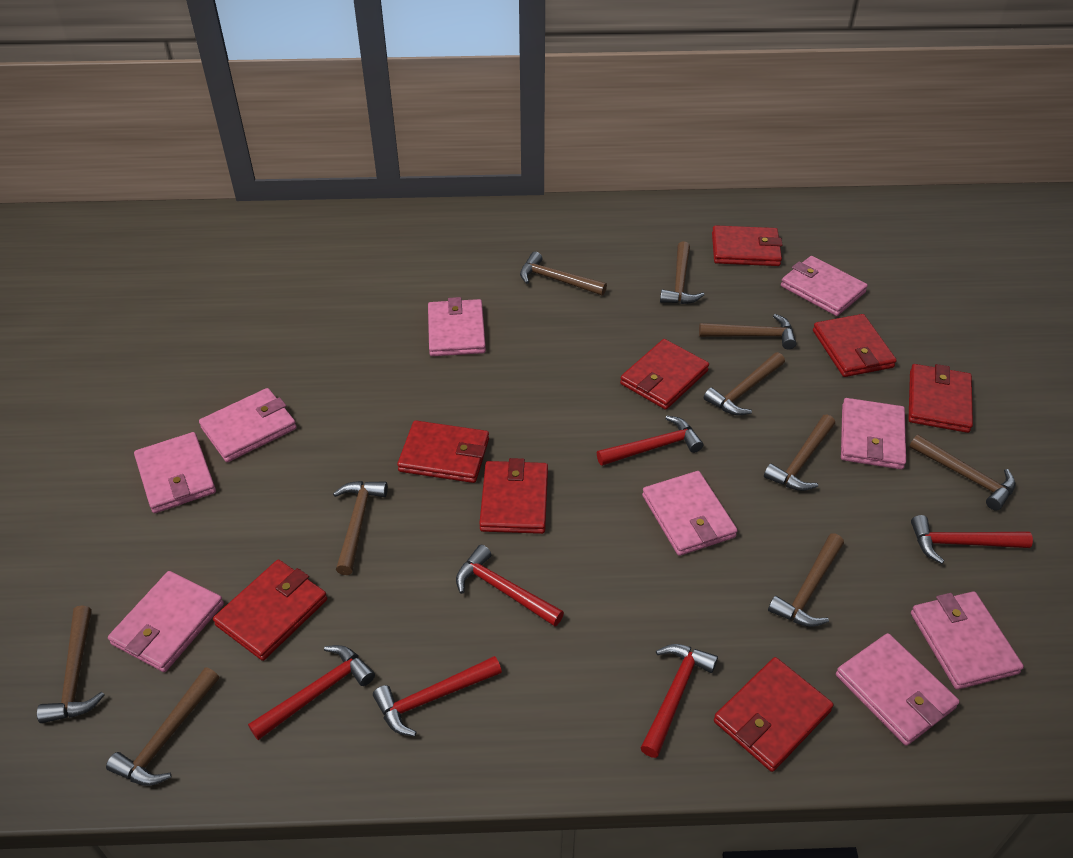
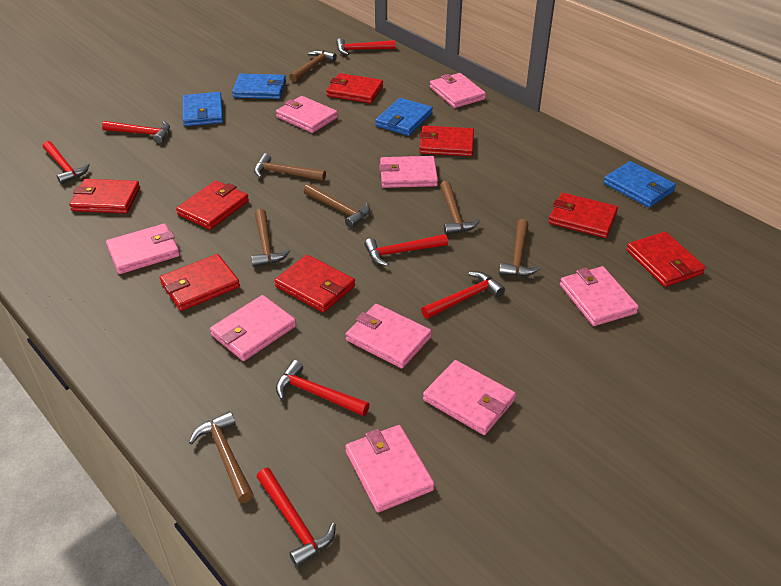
blue wallet: none = 0 -> [183,92,223,126] [232,73,286,99] [375,98,433,136] [604,161,676,208] = 4
brown hammer: [37,605,105,723] [106,668,219,786] [333,481,388,575] [520,252,607,295] [660,241,704,304] [699,314,796,349] [704,352,785,415] [764,414,835,491] [768,534,844,627] [910,435,1016,511] = 10 -> [189,411,254,503] [251,209,290,267] [254,153,326,181] [289,50,337,82] [304,184,370,228] [440,181,480,235] [499,219,541,277] = 7
red hammer: [248,645,375,740] [373,656,502,736] [456,545,564,626] [597,416,703,466] [641,644,718,758] [911,515,1033,564] = 6 -> [43,141,90,185] [102,121,170,144] [257,468,336,568] [276,360,370,416] [336,38,396,55] [364,234,448,266] [421,272,505,319] = 7

